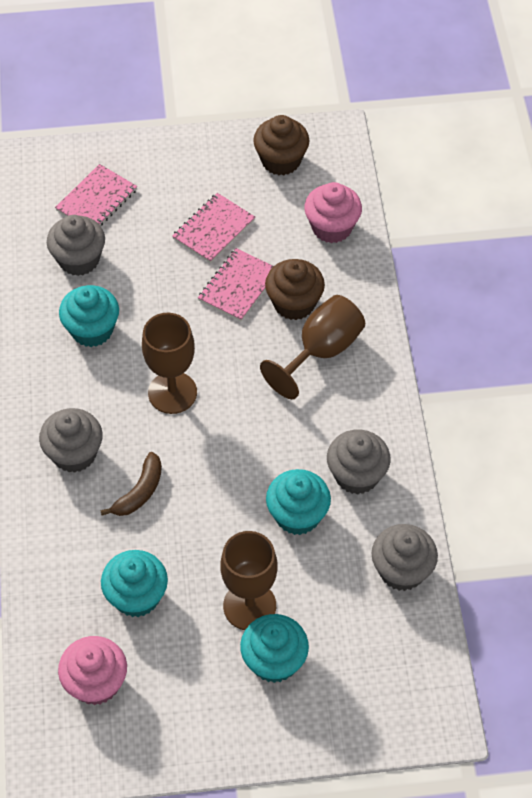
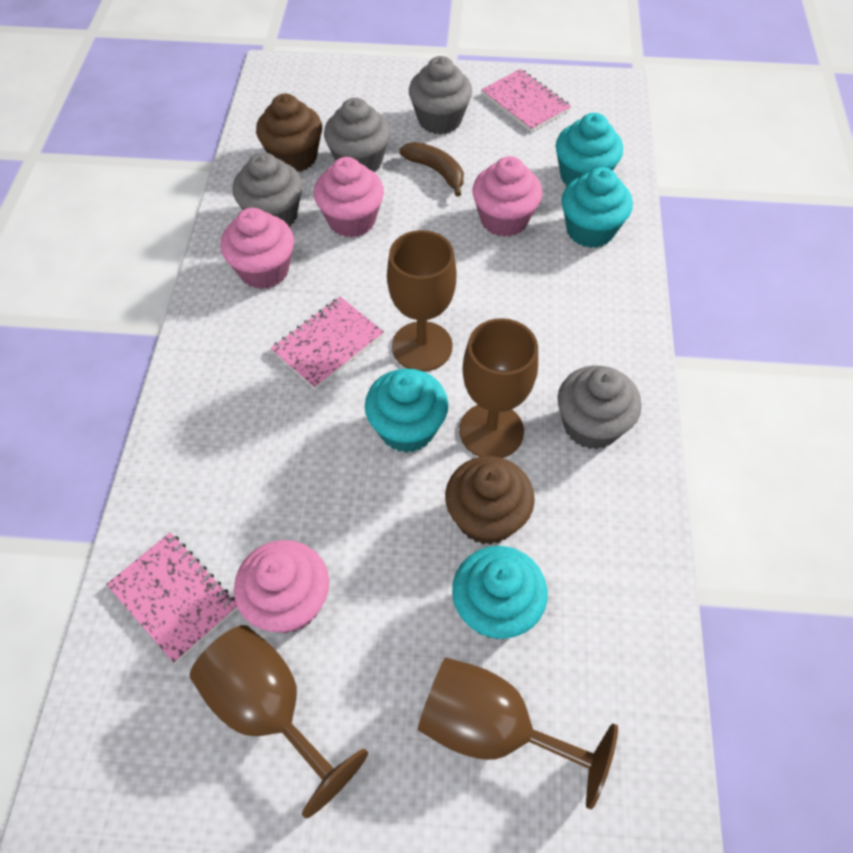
brown goblet: [142,313,197,414] [220,531,278,630] [260,295,365,399] = 3 -> [190,625,368,818] [387,230,457,372] [418,657,618,810] [459,318,538,458] = 4
pink cupcake: [58,636,127,705] [304,182,362,243] = 2 -> [220,208,294,289] [234,540,329,633] [314,157,384,238] [472,156,543,237] = 4

